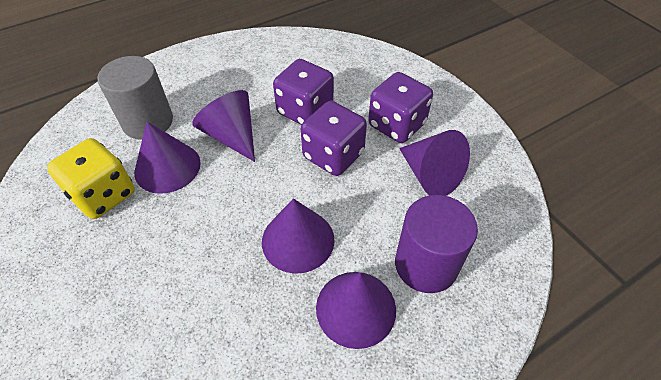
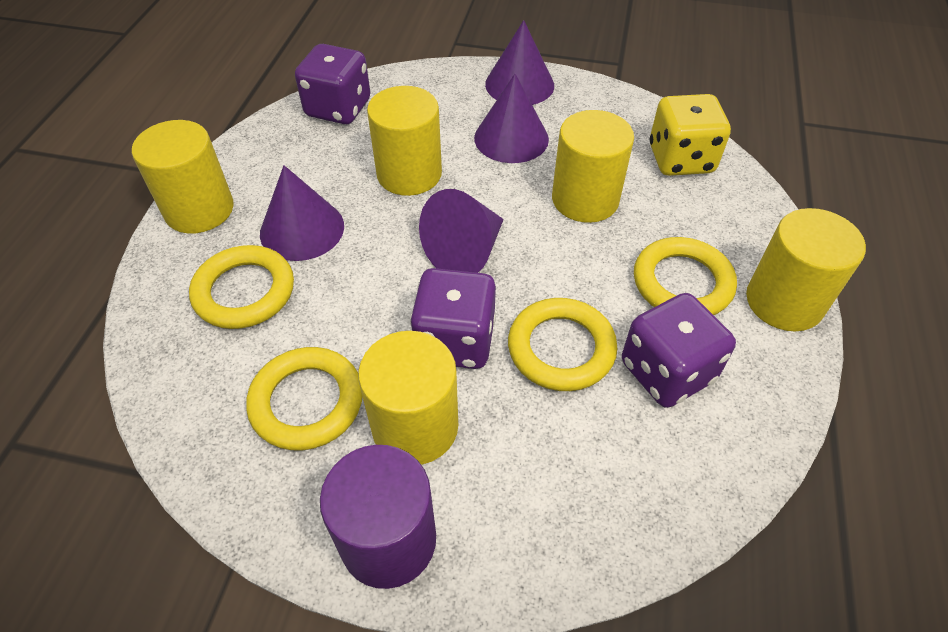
grey cylinder: [98,56,173,140] = 1 -> none = 0
purple cone: [134,122,201,194] [192,90,255,162] [262,198,335,274] [316,272,396,349] [399,130,470,196] = 5 -> [260,165,344,261] [419,189,504,273] [474,74,549,163] [485,20,554,105] = 4
yellow cylinder: none = 0 -> [132,120,234,234] [358,331,458,465] [367,86,442,196] [552,110,634,223] [746,208,866,332] = 5
yellow ring: none = 0 -> [189,245,294,329] [246,347,362,450] [508,298,617,391] [634,237,737,315] = 4

